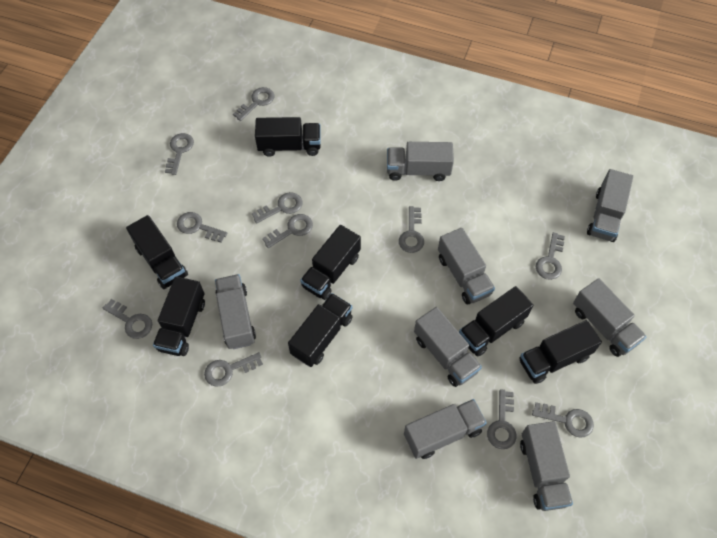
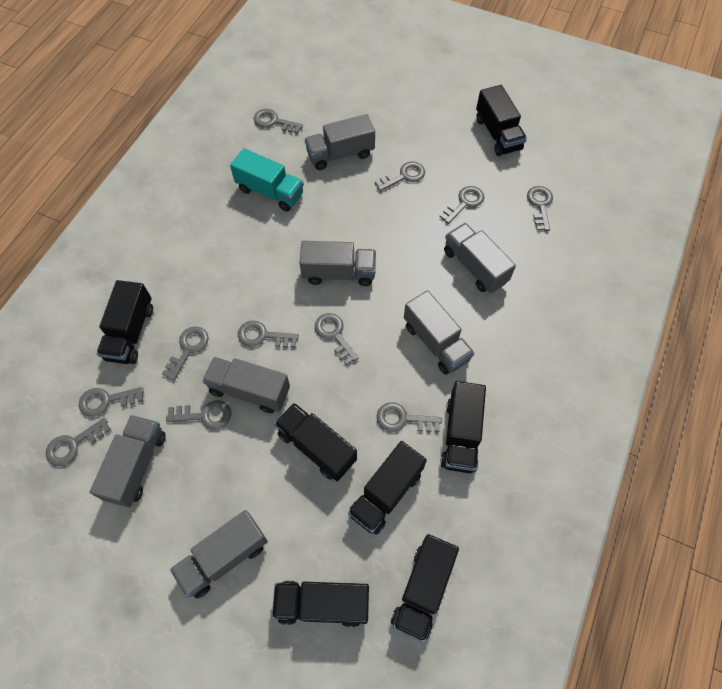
grey truck: [215,274,256,349] [387,142,454,181] [404,399,487,459] [414,307,482,387] [438,228,495,304] [520,421,573,511] [573,278,647,357] [587,169,633,242] = 8 -> [90,415,166,508] [170,510,268,599] [202,357,290,413] [300,241,376,286] [305,114,375,170] [404,290,474,375] [444,223,516,293] = 7
turquoise truck: none = 0 -> [230,148,304,212] = 1

